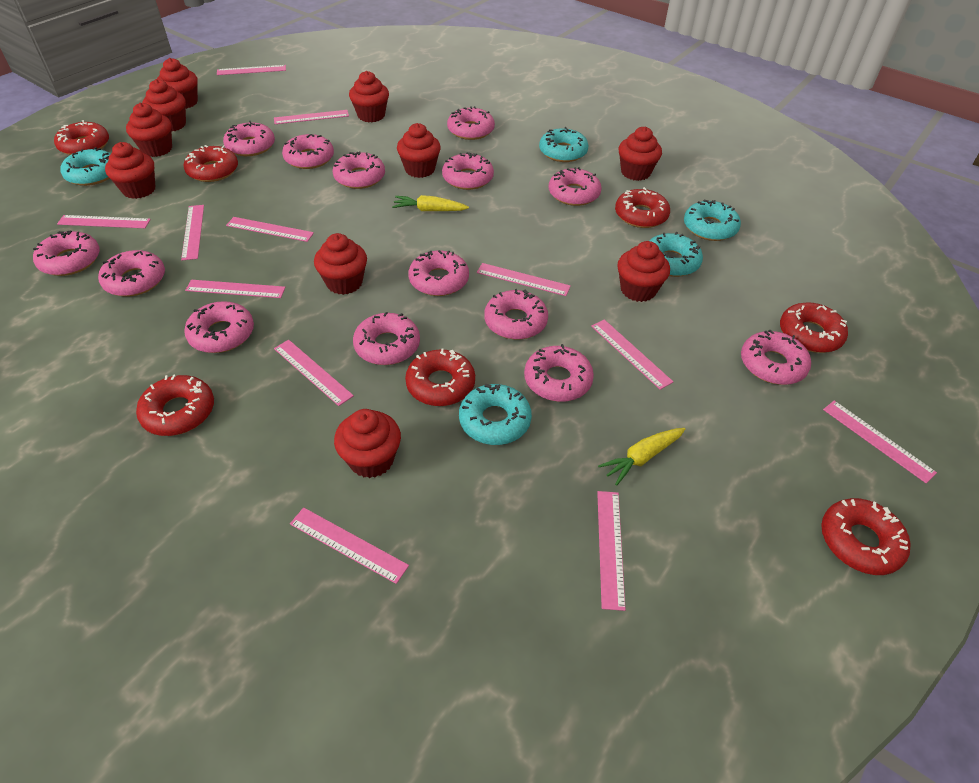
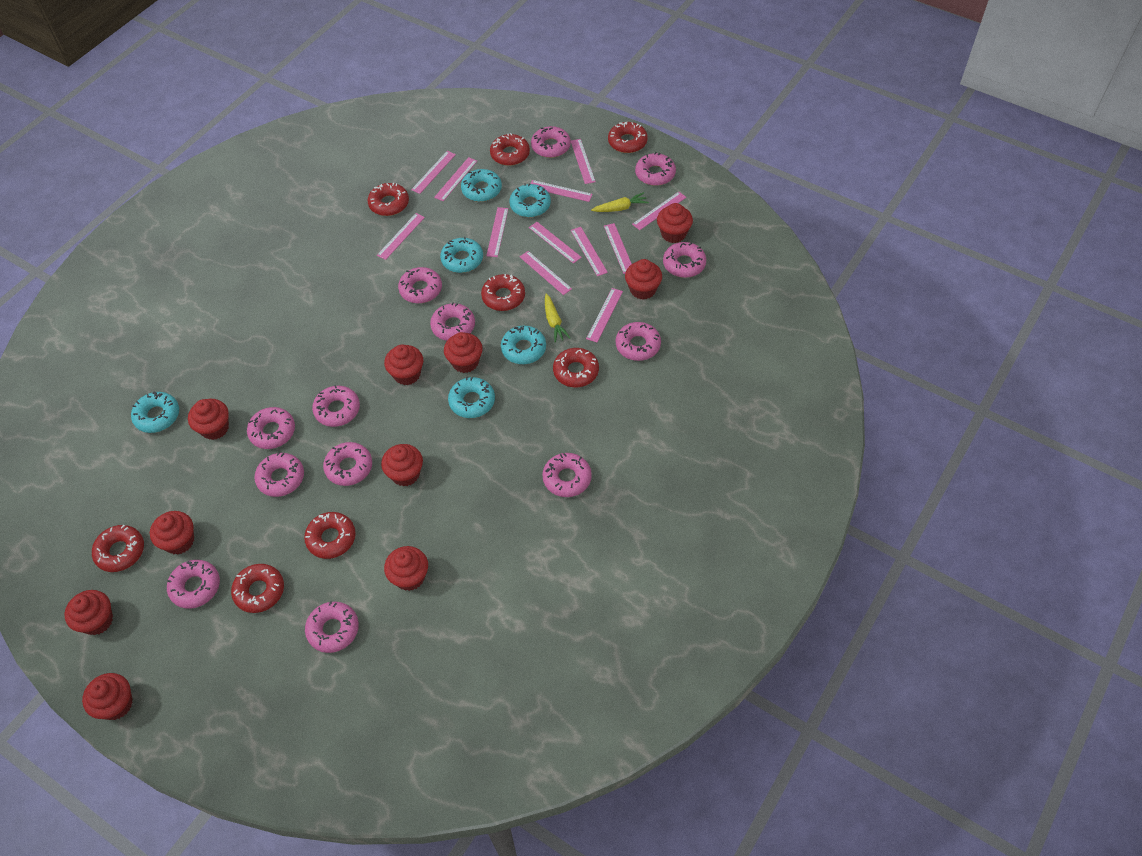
pink donut: [33,231,100,276] [98,250,165,297] [184,301,254,353] [223,121,275,156] [282,134,334,169] [333,151,385,189] [353,312,420,365] [408,250,469,296] [442,152,494,190] [447,106,495,140] [484,289,548,340] [524,344,594,402] [549,167,602,206] [741,330,811,385] = 14 -> [167,560,220,609] [247,407,295,449] [254,452,304,497] [305,601,359,653] [312,385,360,427] [323,442,372,486] [398,267,442,303] [430,302,475,341] [531,126,571,158] [542,453,592,497] [616,322,661,361] [635,152,676,186] [663,242,706,278] = 13
red donut: [54,120,109,155] [136,374,214,436] [184,145,238,182] [405,349,475,406] [615,187,670,228] [780,302,848,353] [821,498,911,575] = 7 -> [92,525,144,572] [231,564,284,613] [304,512,356,559] [368,183,409,216] [481,274,525,311] [490,133,530,166] [553,348,599,387] [608,122,648,153] = 8
turquoise donut: [61,147,111,186] [459,384,532,445] [539,127,589,162] [649,232,703,277] [684,200,741,241] = 5 -> [131,392,179,433] [440,237,483,273] [448,377,495,418] [461,169,502,202] [501,326,546,364] [509,183,551,217] = 6

